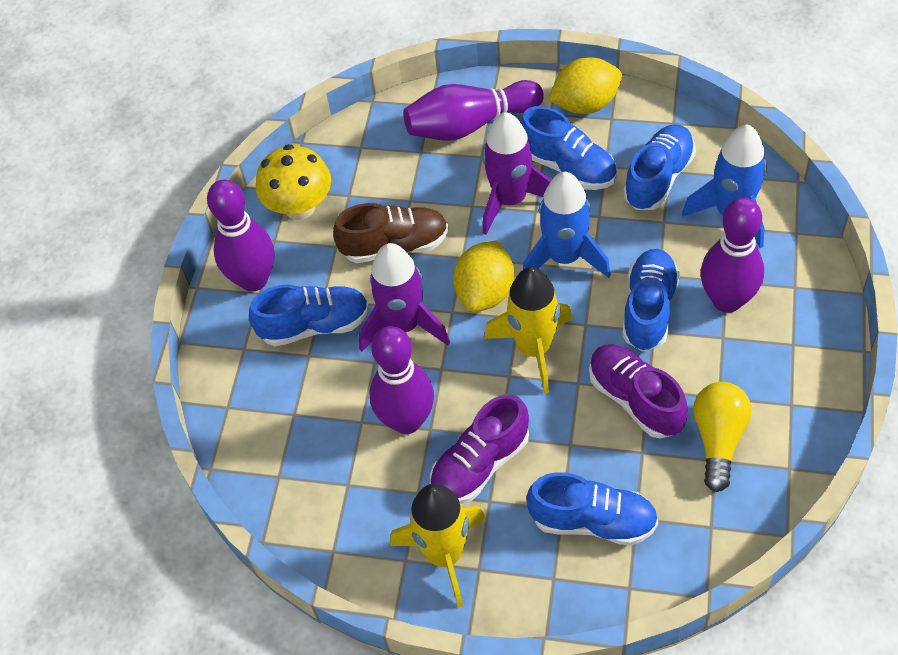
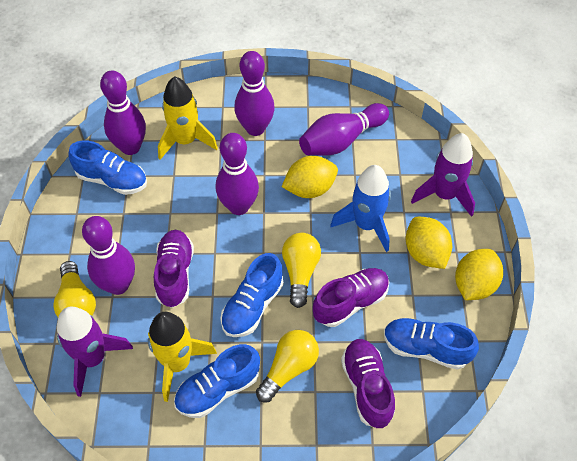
blue rocket: [523,172,611,278] [682,124,767,248] = 2 -> [330,165,391,252] = 1
blue shoe: [249,285,369,346] [520,106,617,190] [526,472,658,546] [622,249,680,351] [623,124,696,210] = 5 -> [68,141,147,195] [174,344,260,418] [221,253,283,337] [384,318,479,370] = 4
brown shoe: [333,203,449,263] = 1 -> none = 0
purple bowling pin: [207,180,274,292] [370,326,434,434] [403,80,544,141] [701,197,764,313] = 4 -> [82,216,135,295] [100,70,146,155] [216,133,259,215] [234,51,275,136] [299,103,389,156] = 5
purple shoe: [430,394,529,504] [589,344,688,439] = 2 -> [154,230,194,308] [313,268,389,327] [341,339,395,428] = 3
yellow lemon: [453,240,514,312] [548,57,622,114] = 2 -> [282,156,338,198] [406,217,452,269] [455,249,503,300] = 3
yellow light bulb: [693,382,751,492] = 1 -> [53,261,96,317] [256,330,319,402] [282,233,321,308] = 3
yellow mushroom: [256,144,331,220] = 1 -> none = 0

